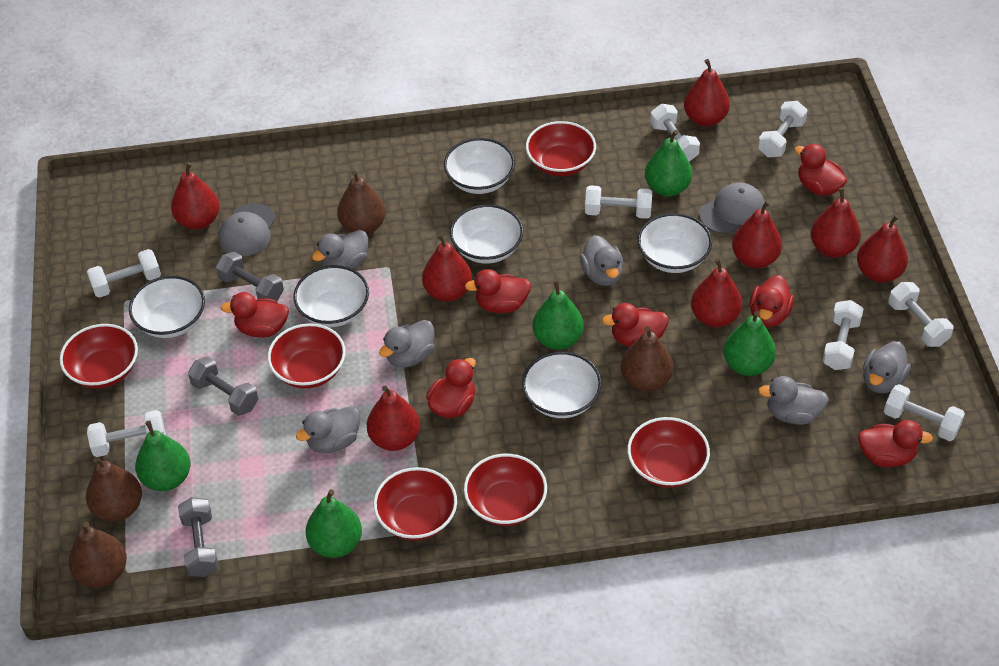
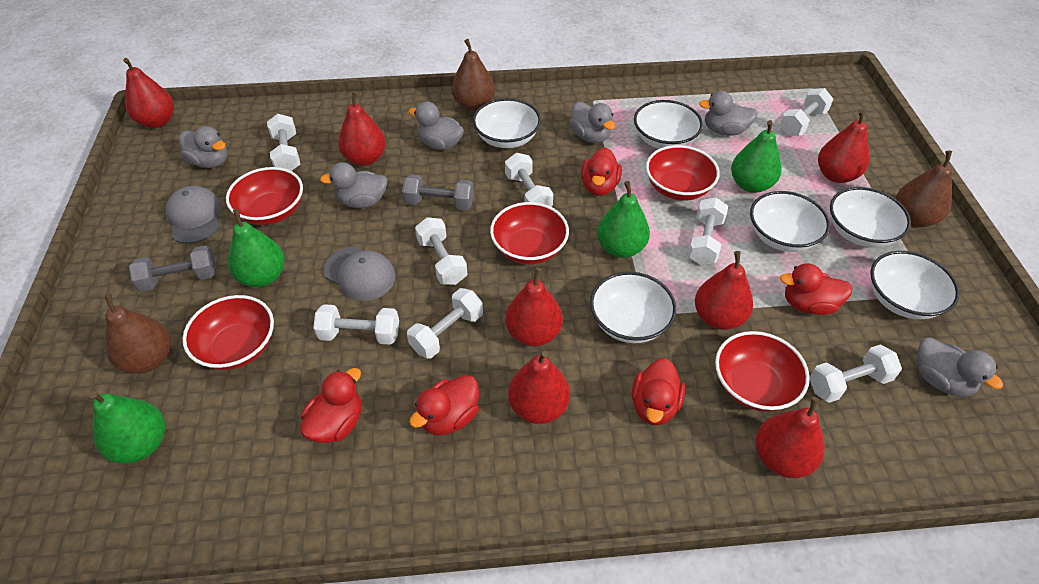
brown pear: [69,522,127,588] [86,457,142,522] [337,171,386,234] [621,326,673,392] = 4 -> [104,294,171,374] [452,39,495,111] [896,151,952,227] = 3
green pear: [135,420,191,491] [305,489,362,558] [533,279,584,350] [645,130,692,196] [723,311,776,376] = 5 -> [89,391,165,464] [228,209,285,287] [597,181,650,258] [731,120,781,193] = 4
grey dumbbell: [178,497,219,577] [188,356,258,416] [216,251,284,302] = 3 -> [129,245,217,292] [402,174,474,210] = 2
red bowl: [60,324,138,389] [268,323,346,389] [374,467,457,541] [464,454,547,526] [526,121,596,176] [627,417,710,488] = 6 -> [182,295,274,370] [226,167,303,225] [490,202,569,264] [646,145,720,201] [715,331,810,412] = 5
red duck: [221,292,289,338] [426,358,476,418] [465,269,531,313] [602,303,669,347] [750,275,794,327] [794,144,847,196] [858,420,933,467] = 7 -> [300,368,362,443] [410,375,479,436] [581,147,622,196] [632,358,685,425] [780,263,852,315] = 5
red pear: [171,162,220,230] [367,385,420,451] [422,233,472,302] [684,59,730,126] [691,258,742,327] [732,200,782,268] [811,187,861,258] [857,214,908,283] = 8 -> [123,58,174,128] [338,91,386,166] [505,267,563,346] [508,351,570,424] [695,251,753,330] [755,397,825,478] [818,109,869,183] = 7

